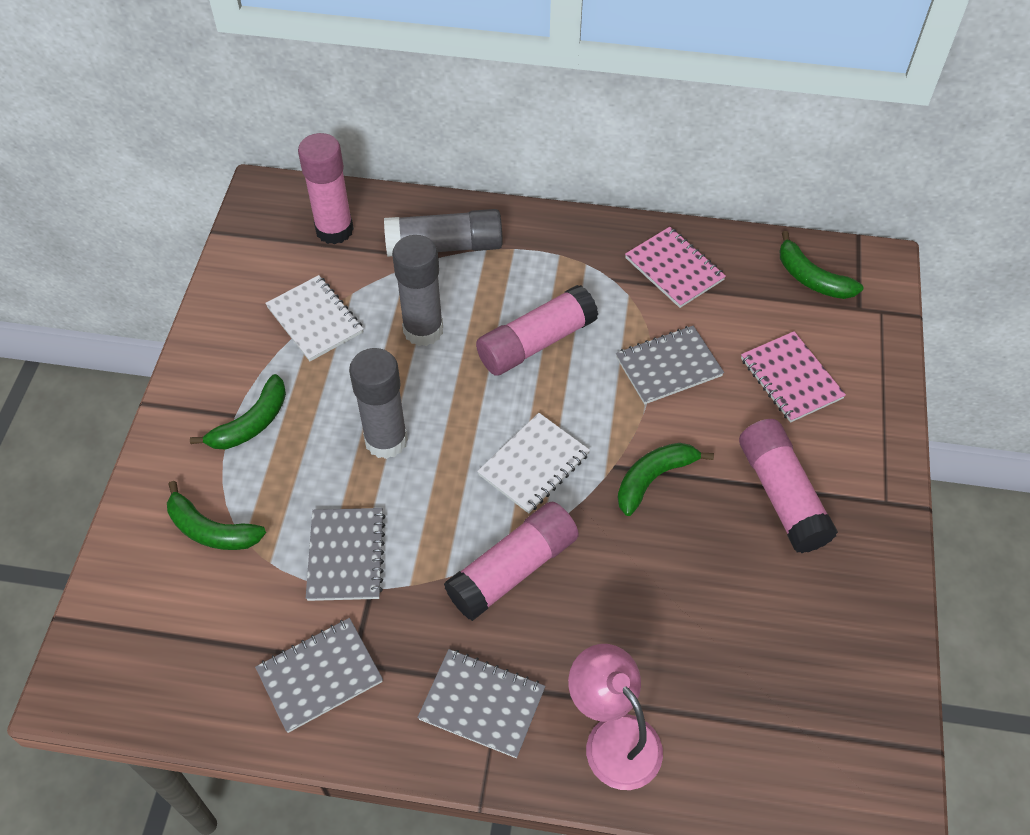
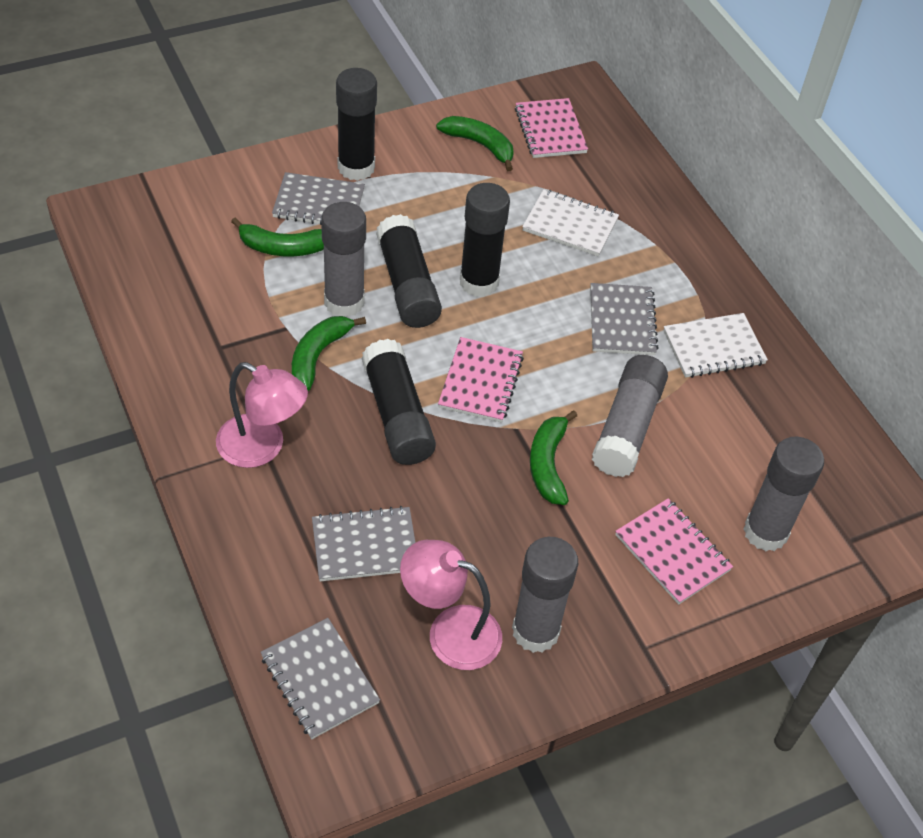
black glue stick: none = 0 -> [336,68,377,181] [362,339,436,465] [376,214,442,328] [460,183,510,297] = 4
grey glue stick: [349,348,408,459] [384,209,503,257] [392,235,443,346] = 3 -> [321,202,366,317] [512,537,578,653] [592,355,668,477] [743,437,824,551] = 4
pink glue stick: [298,133,354,244] [444,502,579,621] [476,285,598,376] [739,419,838,553] = 4 -> none = 0
pink lamp: [568,644,663,790] = 1 -> [216,362,308,468] [400,540,502,670] = 2
pink notebook: [625,227,726,308] [741,331,846,423] = 2 -> [438,337,524,423] [515,98,588,158] [615,498,733,605] = 3

